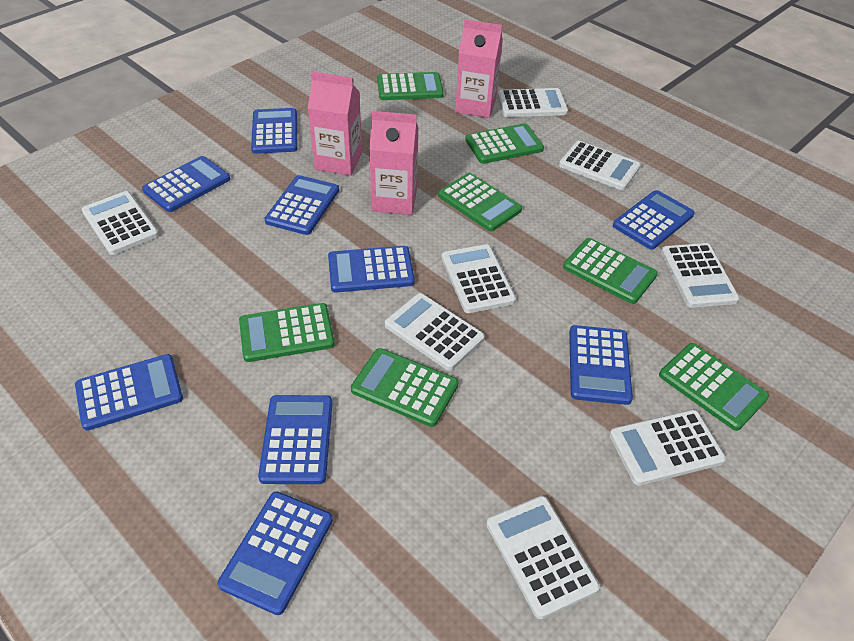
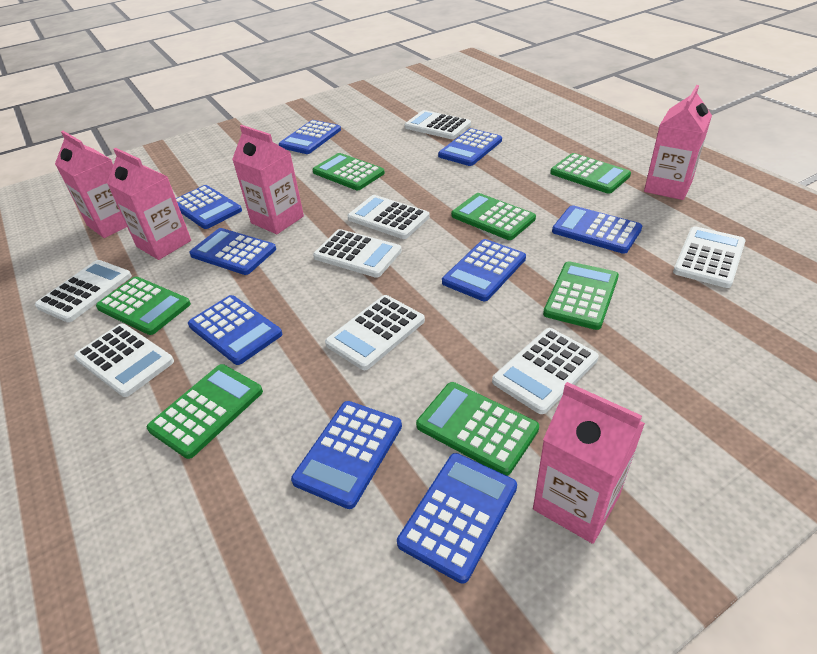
pink carton: [308,71,362,176] [369,111,418,215] [455,19,503,118] = 3 -> [55,131,127,238] [107,148,191,260] [232,125,304,234] [533,382,645,544] [644,85,712,200] = 5

